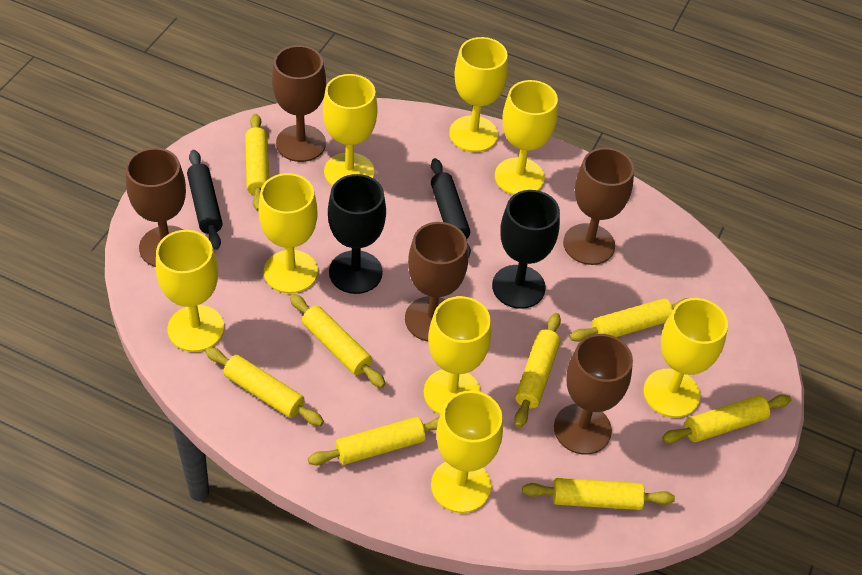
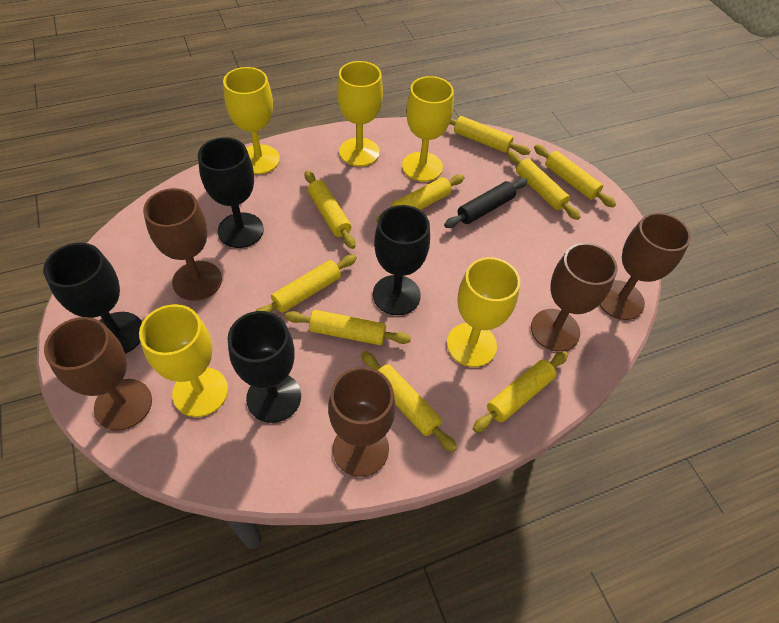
black goblet: [328,174,386,294] [492,190,560,309] = 2 -> [43,243,142,354] [198,137,264,248] [228,311,301,423] [373,205,430,315] = 4
black rolling pin: [187,150,223,250] [431,158,471,258] = 2 -> [444,178,528,228] = 1
yellow goblet: [156,230,224,352] [258,173,318,293] [323,74,378,186] [424,296,491,415] [431,390,503,513] [449,37,508,152] [495,80,558,195] [644,298,728,418] = 8 -> [139,304,228,417] [223,67,280,174] [337,61,383,166] [402,76,454,182] [447,257,520,367] = 5
yellow rolling pin: [205,347,324,426] [245,114,269,211] [290,294,386,388] [308,417,439,466] [514,313,561,428] [522,478,675,510] [569,298,689,342] [662,394,791,444] = 8 -> [256,255,357,313] [285,310,411,345] [305,170,356,249] [361,351,457,452] [376,174,465,223] [450,116,530,155] [473,351,568,433] [507,151,581,220] [534,145,616,208] = 9

